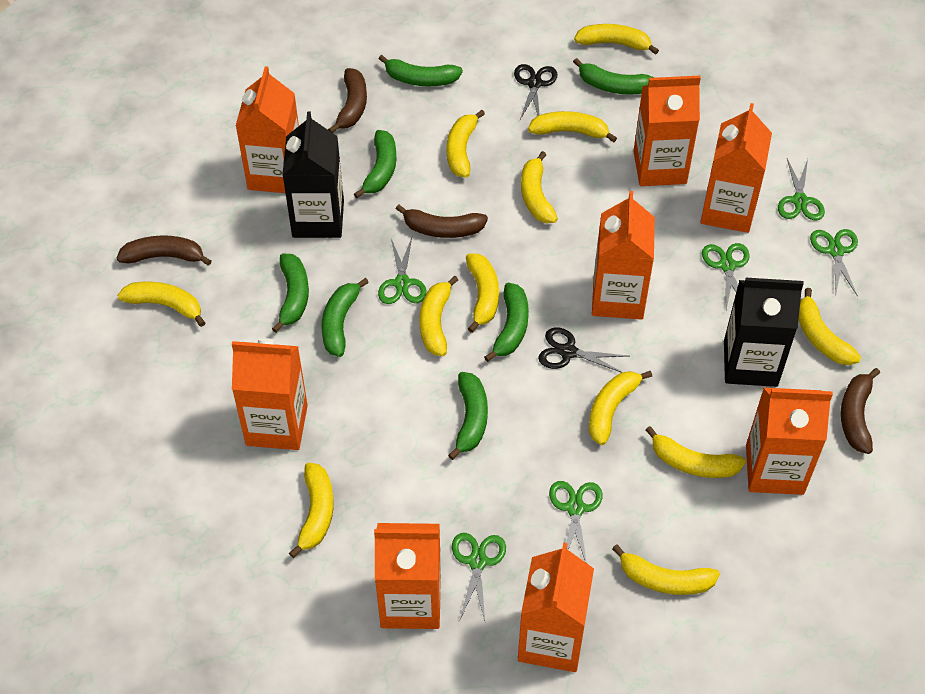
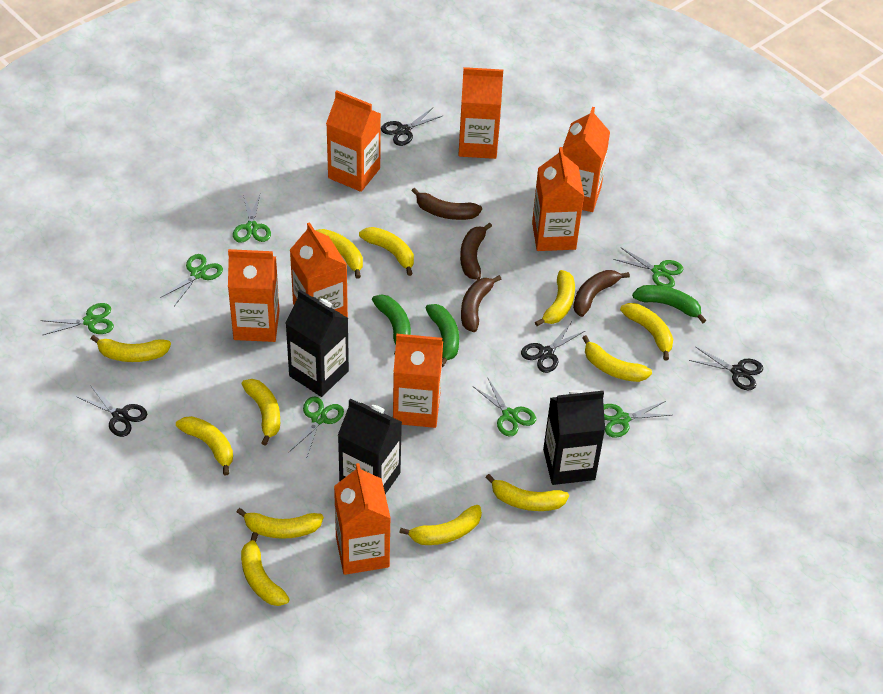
black carton: [282,112,344,238] [724,278,804,387] = 2 -> [285,289,349,397] [338,398,402,494] [543,390,605,485] = 3
black scissors: [514,64,558,119] [538,327,628,372] = 2 -> [77,385,147,437] [381,108,442,146] [521,323,585,373] [689,347,763,390] = 4
green banana: [272,254,309,333] [321,278,369,357] [354,130,396,198] [378,55,463,86] [448,372,488,460] [484,283,529,362] [573,58,654,95] = 7 -> [372,294,411,355] [426,304,459,367] [632,285,706,323] = 3
green scissors: [378,238,427,304] [452,533,506,621] [549,481,602,563] [702,243,750,310] [778,159,825,220] [810,229,858,296] = 6 -> [40,303,114,335] [160,254,223,306] [233,194,271,243] [288,397,344,459] [472,377,536,436] [604,401,671,438] [613,247,683,288] = 7

